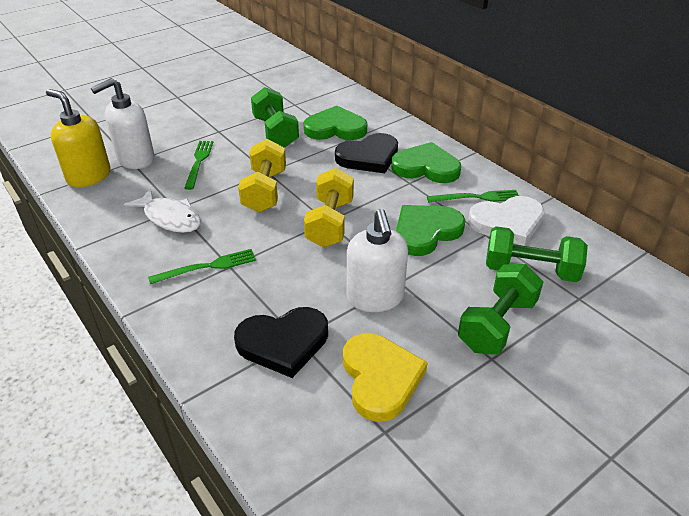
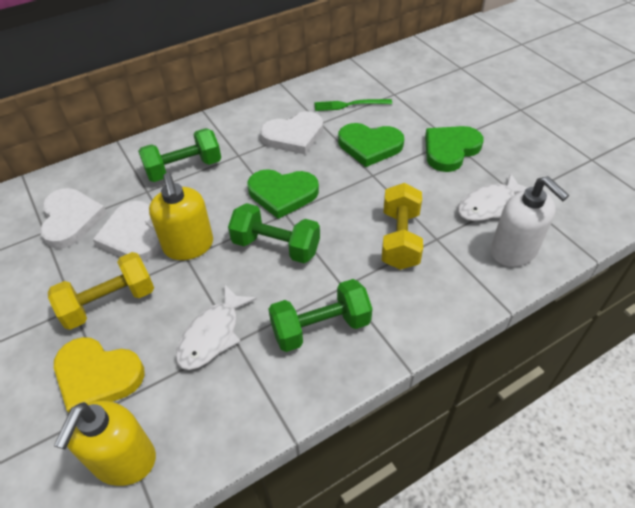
black heart: [234,307,328,378] [335,133,398,173] = 2 -> none = 0
green fork: [148,249,256,284] [184,141,213,190] [427,190,519,203] = 3 -> [314,99,392,111] = 1
white fish: [124,188,201,233] = 1 -> [176,284,257,370] [458,173,527,221] = 2
white heart: [468,196,544,246] = 1 -> [40,188,107,249] [93,201,161,262] [260,111,323,154] = 3
white soap dispenser: [91,78,154,169] [347,209,408,312] = 2 -> [491,176,569,267] = 1
yellow soap dispenser: [46,89,110,188] = 1 -> [54,401,156,486] [149,173,213,260] = 2

